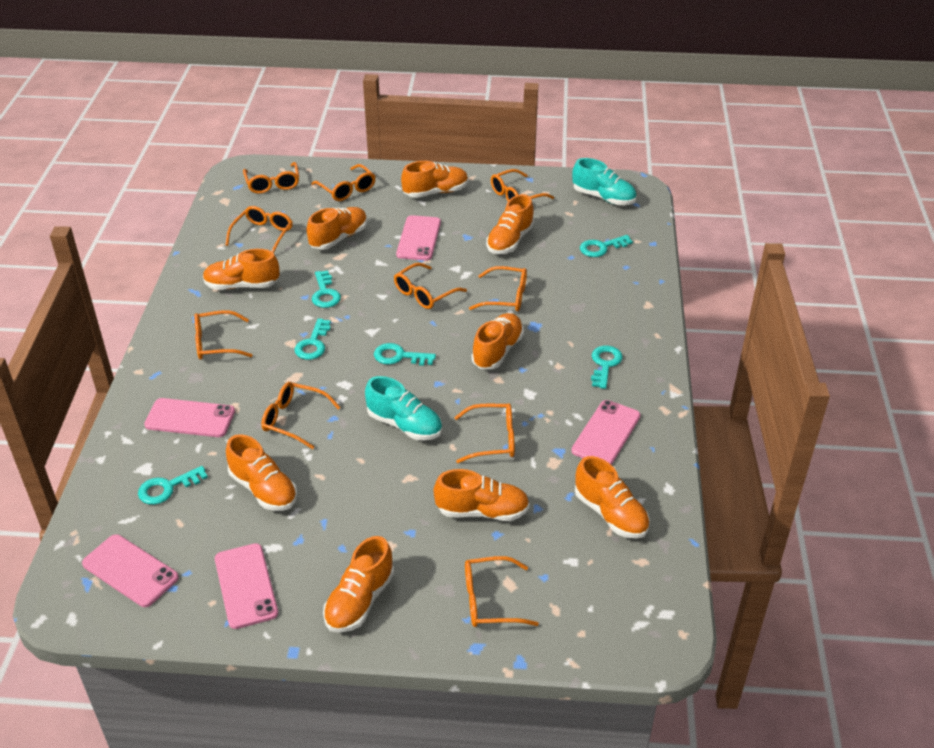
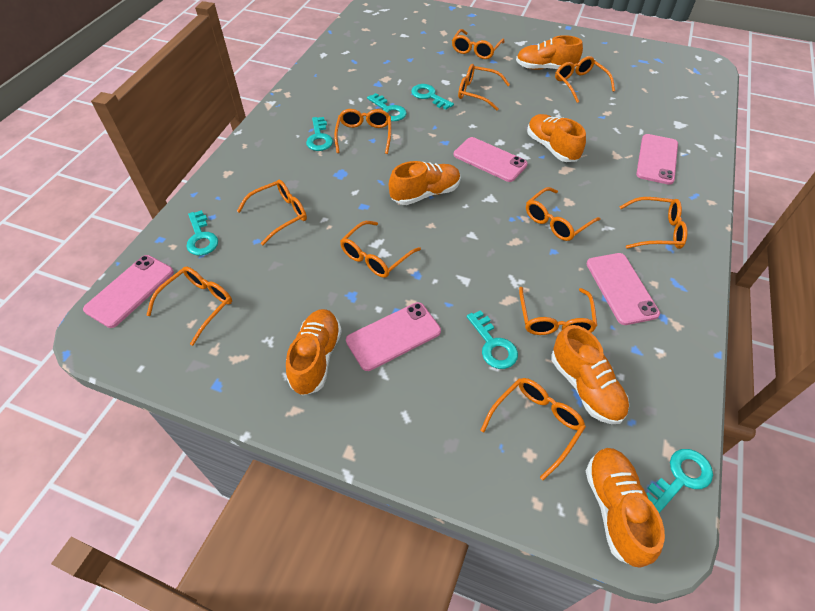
orange glasses: [194,310,253,360] [225,206,293,253] [243,162,299,194] [261,382,341,449] [311,164,376,201] [394,263,467,309] [454,403,515,463] [465,556,539,627] [469,266,527,311] [491,169,554,201] = 10 -> [146,267,232,346] [237,179,307,245] [334,109,391,154] [340,221,421,278] [452,29,504,59] [458,64,510,110] [480,378,586,480] [519,287,597,335] [526,187,601,241] [555,56,615,103] [620,197,687,249] = 11
orange shoe: [203,249,280,290] [226,434,297,511] [307,207,367,250] [323,536,394,633] [401,161,468,198] [434,469,530,521] [472,313,524,369] [486,194,534,254] [575,456,650,539] = 9 -> [286,309,342,396] [389,161,461,205] [516,35,583,70] [527,114,586,162] [551,325,629,424] [586,448,665,568] = 6
turquoise shoe: [365,376,442,440] [572,158,637,205] = 2 -> none = 0

